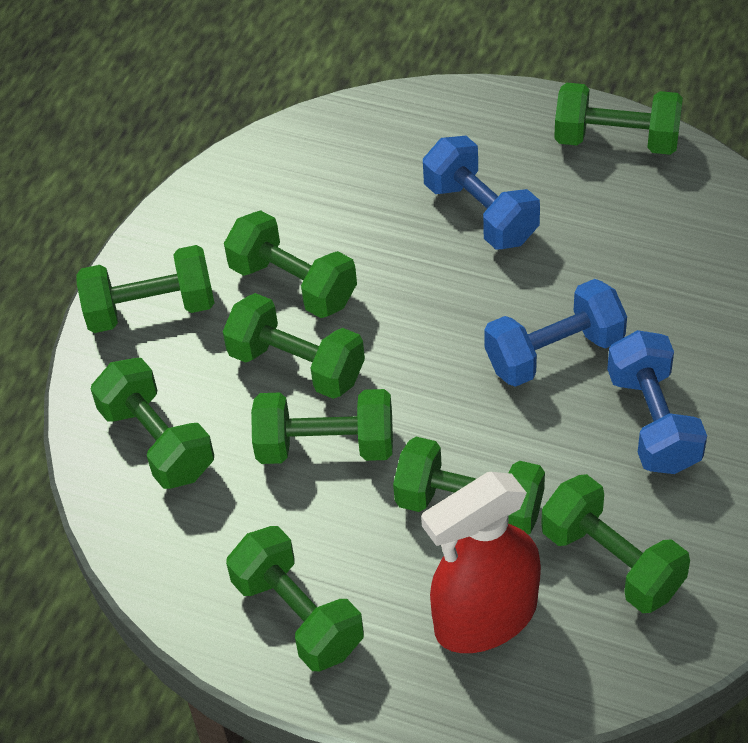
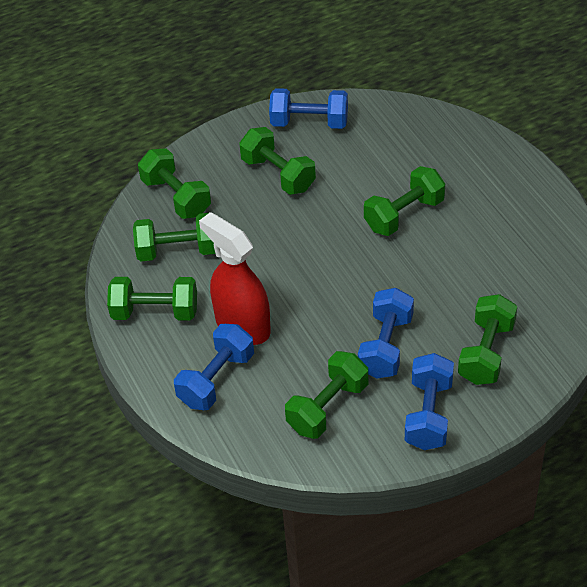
blue dumbbell: [423,136,540,250] [484,279,627,387] [607,330,707,474] = 3 -> [174,324,254,410] [269,88,348,129] [358,288,414,379] [405,353,454,450] = 4
green dumbbell: [77,245,215,333] [91,358,214,489] [223,293,365,399] [224,210,357,318] [226,526,364,671] [251,389,393,464] [393,437,545,535] [541,474,690,613] [554,83,683,155] = 9 -> [107,277,197,320] [133,213,216,261] [138,148,211,219] [239,127,316,195] [285,351,368,439] [364,166,445,236] [458,294,517,385] = 7

